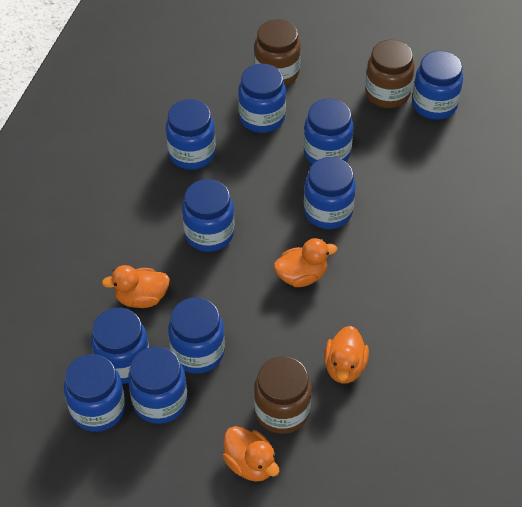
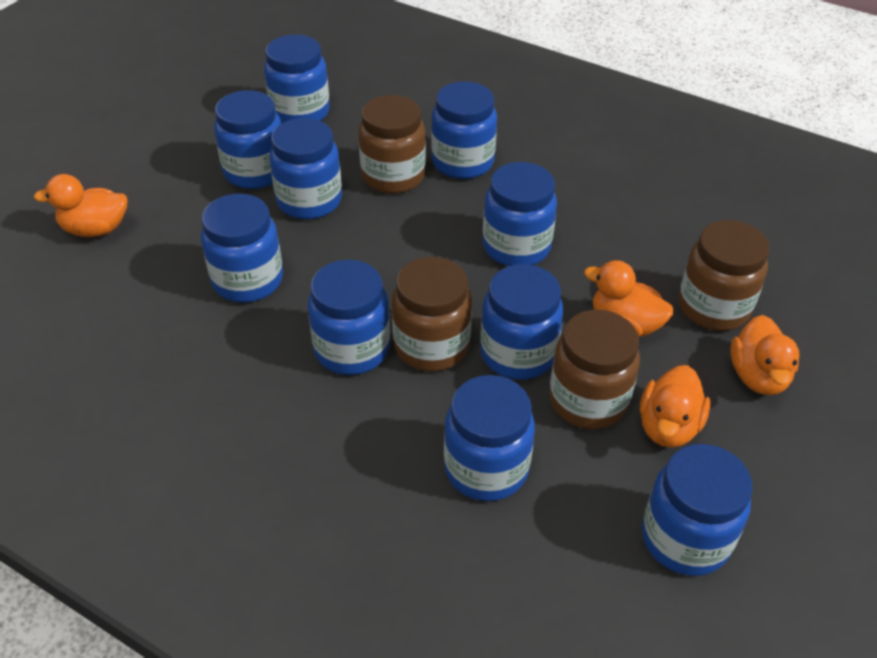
brown jar: [254,19,301,86] [254,356,311,434] [365,40,414,108] = 3 -> [358,95,426,194] [392,257,472,372] [549,310,640,429] [679,220,770,331] = 4

